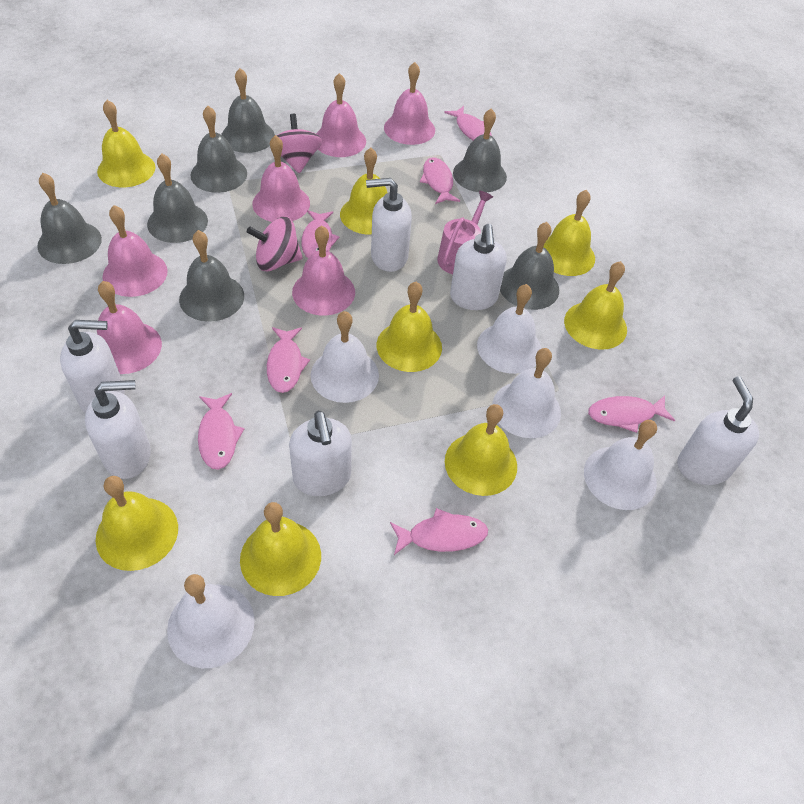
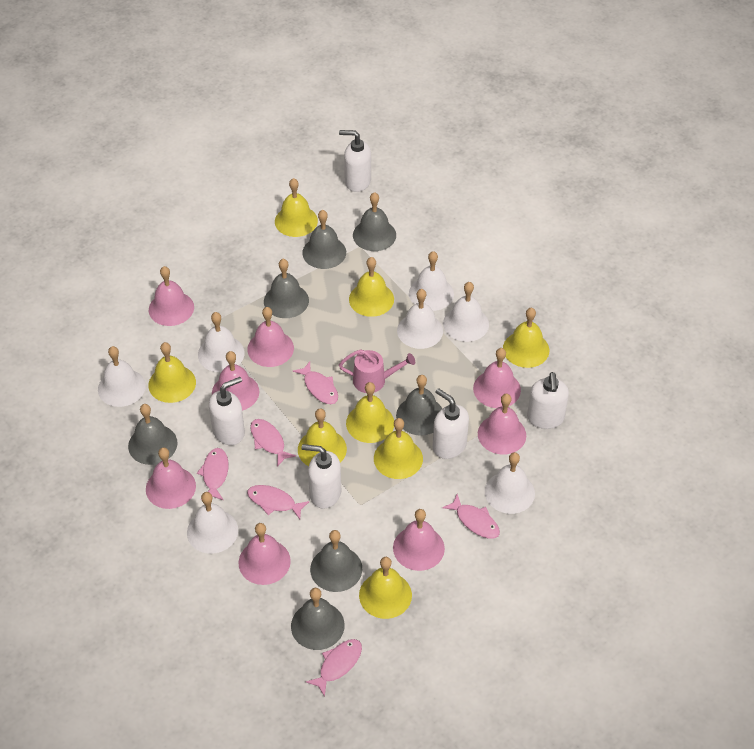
pink bell: [97,281,162,374] [102,205,168,297] [252,135,310,222] [292,225,355,315] [316,73,366,157] [384,62,435,145] = 6 -> [146,447,196,509] [149,266,194,326] [212,351,259,411] [239,523,291,585] [247,307,294,367] [393,509,445,571] [473,348,521,408] [478,394,526,455] = 8
pink fish: [198,393,245,470] [267,327,310,393] [301,210,340,258] [390,508,488,555] [420,157,460,204] [444,106,492,140] [588,396,675,433] = 7 -> [197,448,229,501] [247,485,310,519] [250,419,296,467] [293,362,338,404] [306,639,362,697] [442,494,500,539] = 6
pink spinning top: [247,217,303,271] [276,114,322,173] = 2 -> none = 0
white bell: [167,574,255,668] [311,311,379,403] [477,284,542,374] [492,348,561,438] [584,420,657,510] = 5 -> [98,346,146,407] [187,492,238,554] [198,312,245,372] [397,289,443,349] [409,251,454,311] [443,282,489,342] [485,452,535,514] = 7
white soap dispenser: [60,320,125,413] [85,380,151,479] [289,411,352,496] [366,178,412,272] [450,224,507,310] [677,376,759,485] = 6 -> [209,377,245,445] [302,444,341,509] [339,130,371,192] [433,388,469,459] [527,372,569,429] = 5

